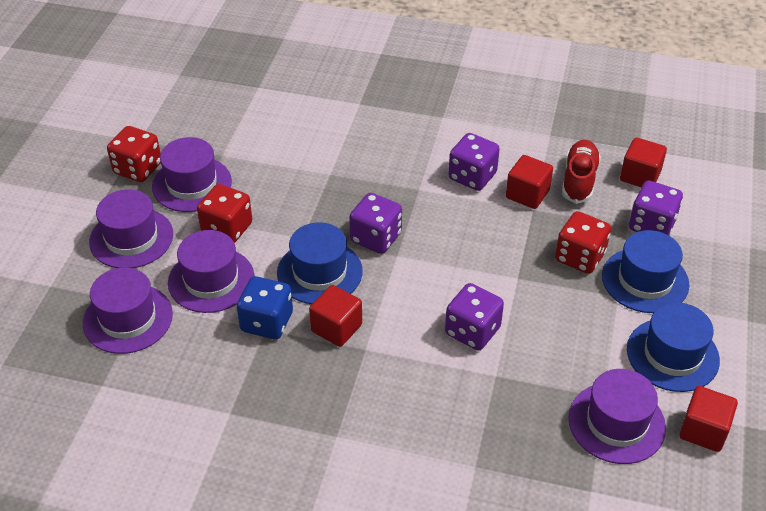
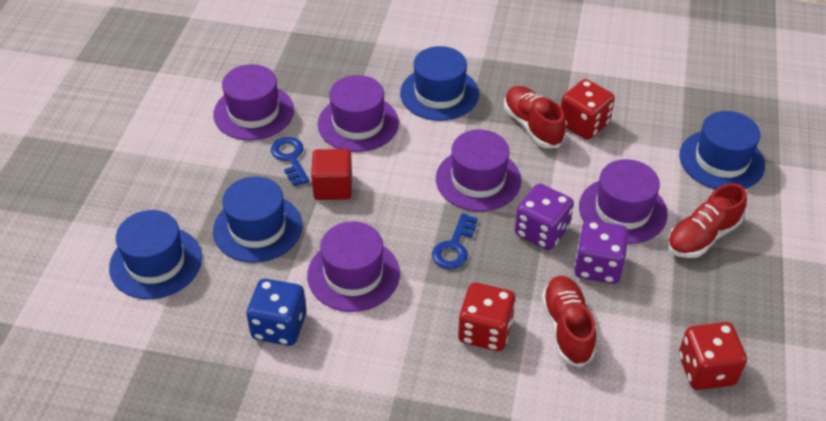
blue hat: [277,222,363,304] [602,230,690,313] [627,302,720,392] = 3 -> [109,210,202,299] [213,176,302,263] [400,46,479,121] [679,111,765,189] = 4
blue key: none = 0 -> [271,137,310,186] [432,213,478,269] = 2
purple dice: [349,193,402,254] [445,283,504,350] [448,133,500,191] [629,181,683,235] = 4 -> [515,184,574,250] [574,220,629,284] = 2
red cube: [309,285,362,347] [506,155,553,209] [620,137,667,187] [679,386,738,452] = 4 -> [311,149,352,200] = 1
red shoe: [562,140,601,204] = 1 -> [504,86,566,148] [542,276,596,367] [667,183,747,258] = 3

